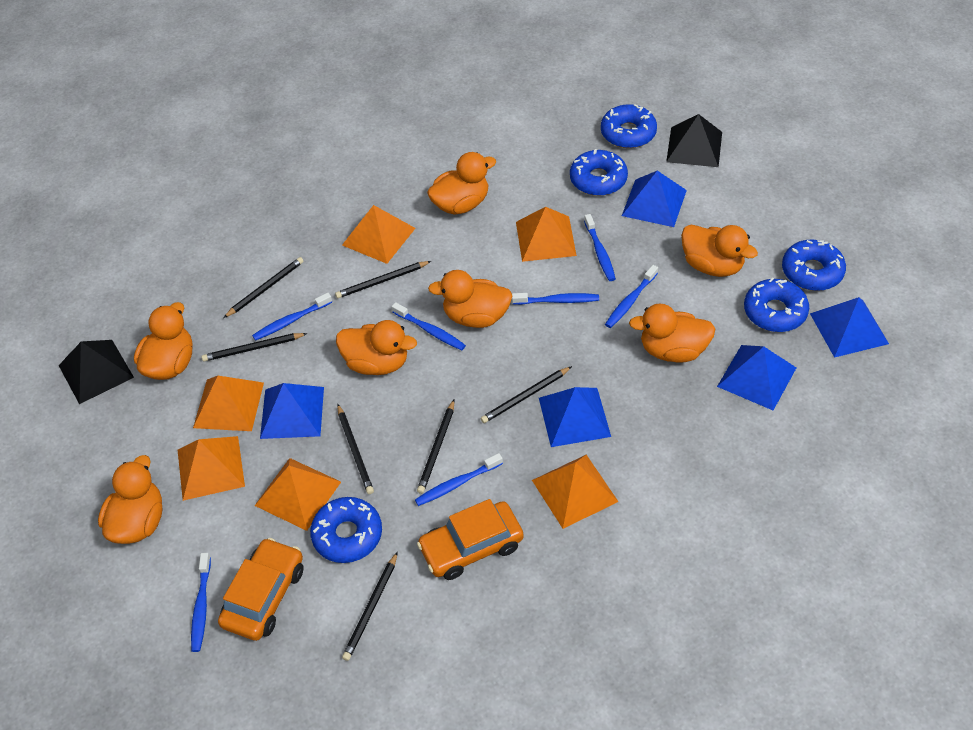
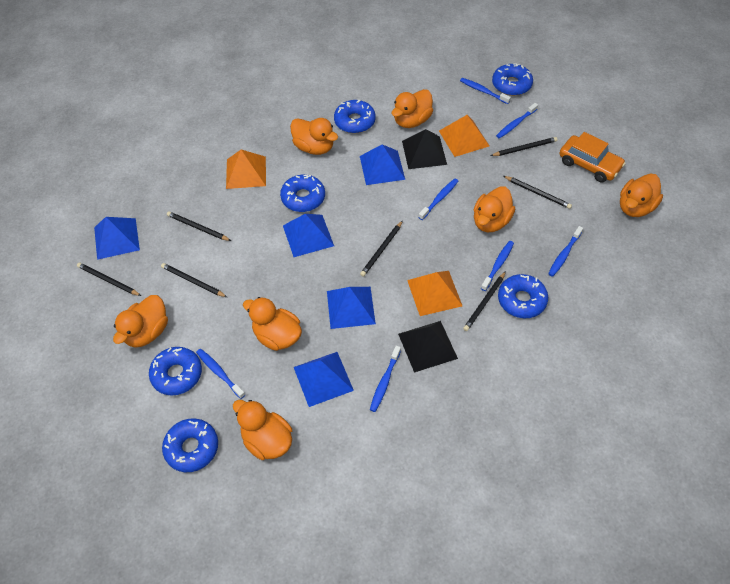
blue donut: [310,497,382,563] [570,149,628,196] [601,104,657,148] [744,278,809,332] [782,239,846,291] = 5 -> [149,347,202,395] [162,418,218,472] [280,175,325,212] [334,99,376,133] [492,63,533,96] [498,274,548,318] = 6
orange car: [218,538,304,641] [417,499,524,580] = 2 -> [559,132,626,182] = 1
orange pyramid: [178,436,245,501] [193,376,264,431] [255,458,341,531] [342,205,415,264] [516,207,577,262] [532,455,618,529] = 6 -> [226,150,266,189] [407,271,462,316] [439,115,489,157] = 3

